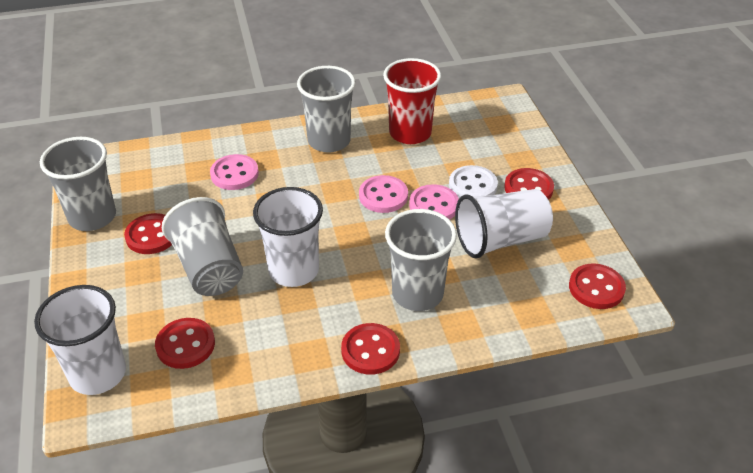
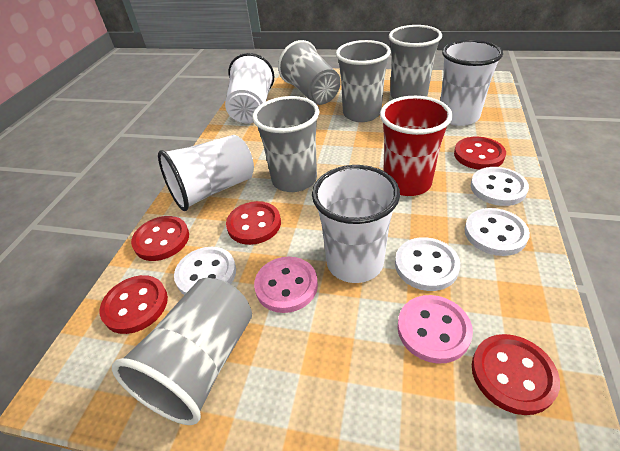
grey cup: [40,137,116,231] [162,197,243,296] [297,66,356,152] [385,209,457,311] = 4 -> [112,278,252,425] [253,96,319,192] [278,40,341,105] [336,40,391,122] [389,25,442,99] = 5
pink button: [210,154,259,190] [359,175,408,213] [409,184,459,220] = 3 -> [254,257,318,313] [397,295,473,364] = 2
white button: [449,165,498,198] = 1 -> [174,247,236,295] [395,237,460,291] [464,208,530,256] [471,167,529,206] = 4
white cup: [34,285,126,395] [253,187,323,287] [455,189,553,259] = 3 -> [158,135,254,211] [225,53,274,123] [312,165,400,283] [440,40,503,126] = 4

